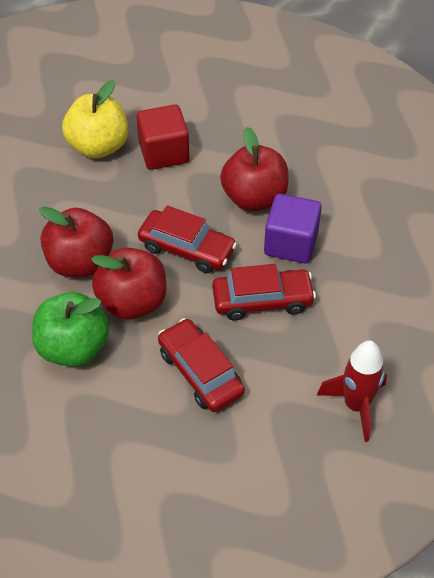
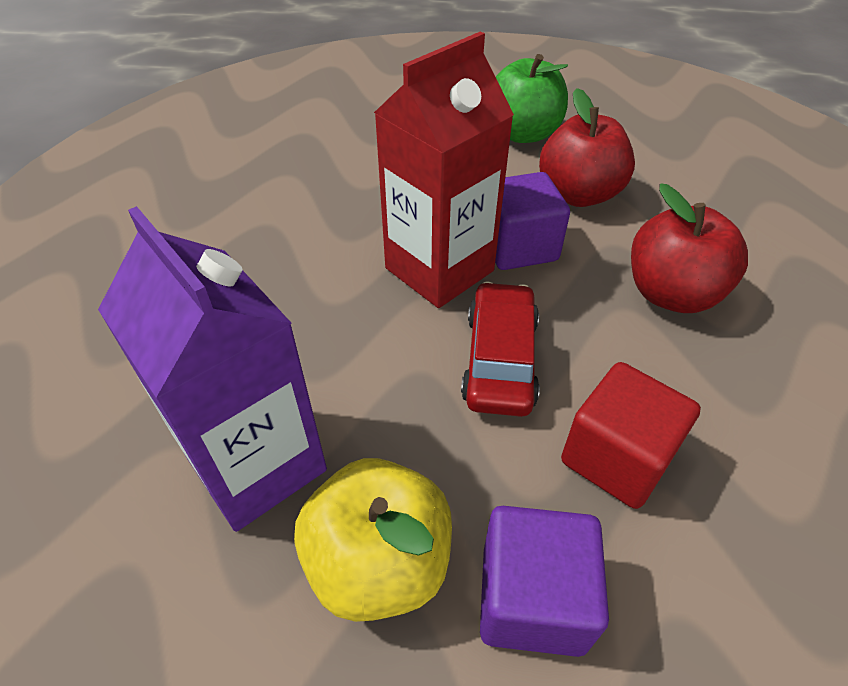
purple carton: none = 0 -> [98,206,327,532] = 1
purple cube: [264,194,322,264] = 1 -> [480,506,609,657] [495,172,570,270] = 2
red apple: [39,206,113,277] [91,247,166,320] [220,127,289,211] = 3 -> [539,88,635,207] [631,184,748,313] = 2
red car: [138,205,237,273] [158,318,245,412] [212,264,316,320] = 3 -> [461,282,540,417] = 1
red carton: none = 0 -> [374,31,514,308] = 1
red rocket: [317,341,387,442] = 1 -> none = 0

